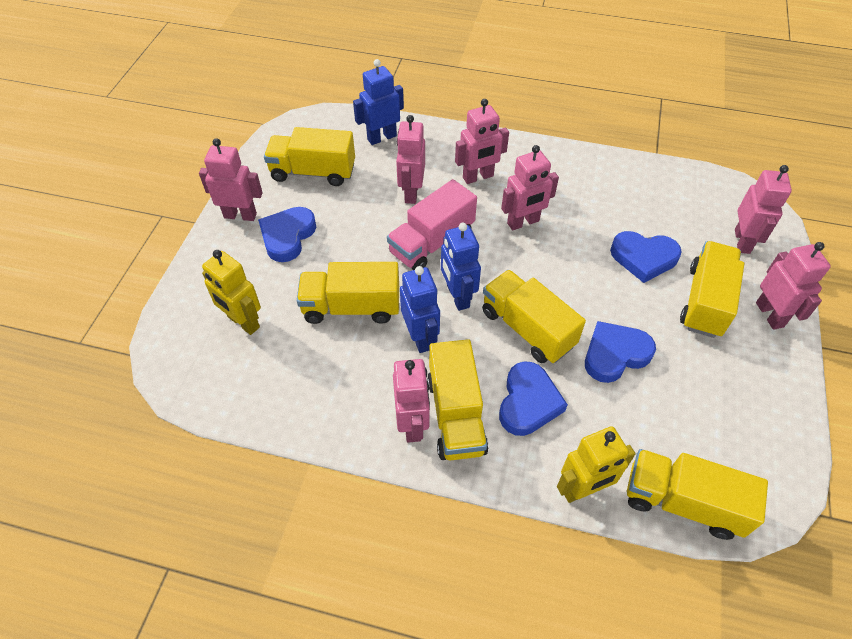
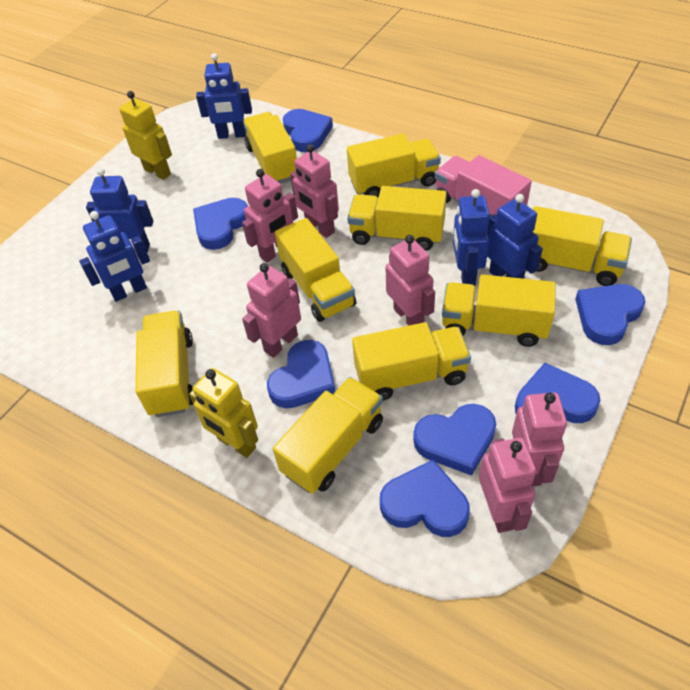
blue heart: [258,207,316,262] [499,361,568,436] [585,321,656,383] [610,231,682,283] = 4 -> [193,198,248,250] [267,340,336,408] [283,109,333,152] [380,460,470,537] [413,404,496,476] [515,363,601,423] [575,284,646,345] = 7
blue robot: [353,59,404,145] [400,266,440,353] [441,223,481,311] = 3 -> [79,211,150,302] [86,168,153,252] [196,53,252,139] [453,189,490,286] [487,194,543,279] = 5
pink robot: [199,138,263,221] [393,359,430,443] [396,115,425,204] [455,99,509,184] [501,145,559,230] [735,165,792,254] [756,242,831,330] = 7 -> [242,169,298,263] [242,263,301,358] [290,144,339,238] [385,235,435,326] [479,438,536,533] [512,392,567,486] = 6
yellow truck: [264,127,355,186] [297,262,399,324] [427,339,489,461] [482,270,586,363] [627,449,768,540] [680,241,744,338] = 6 -> [135,311,193,417] [243,112,297,184] [273,377,383,494] [275,218,356,322] [347,133,441,197] [347,186,447,251] [352,322,471,401] [442,275,556,347] [533,206,632,286] = 9

